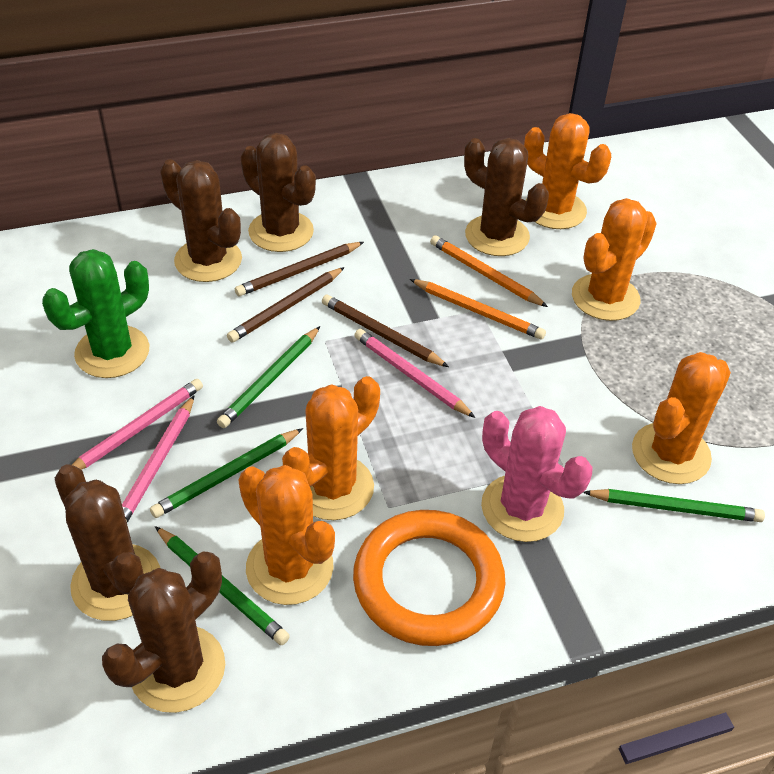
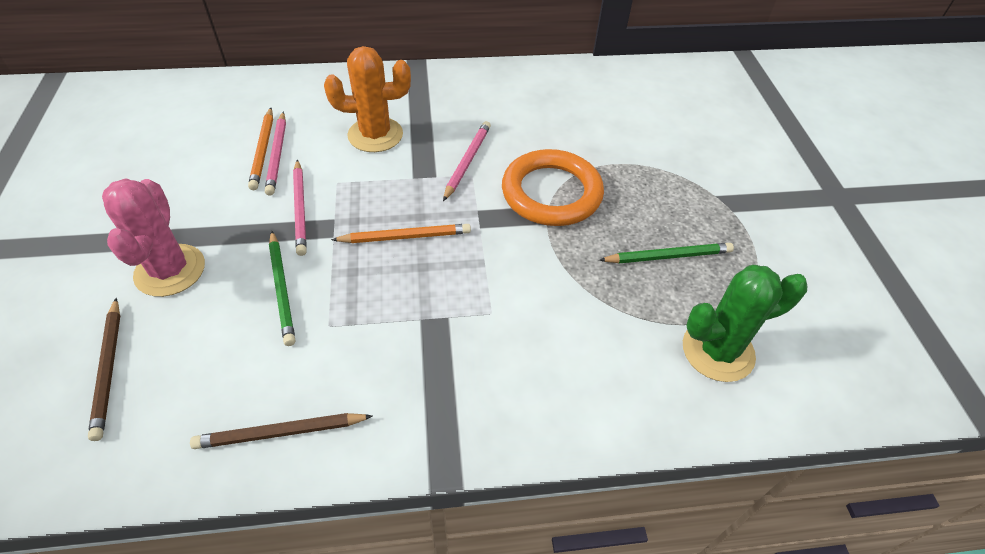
brown cactus: [55,465,160,621] [102,551,225,713] [160,159,242,282] [241,133,316,252] [464,138,549,256] = 5 -> none = 0
brown pencil: [227,267,345,342] [235,242,364,297] [322,295,449,367] = 3 -> [88,298,120,441] [190,413,373,449] = 2
green pencil: [150,428,303,518] [155,526,290,645] [217,326,320,428] [583,489,765,522] = 4 -> [269,231,295,346] [599,243,734,263] = 2
orange cactus: [238,465,335,605] [282,376,380,520] [524,113,611,229] [572,198,657,321] [632,352,731,484] = 5 -> [324,46,411,152] = 1

